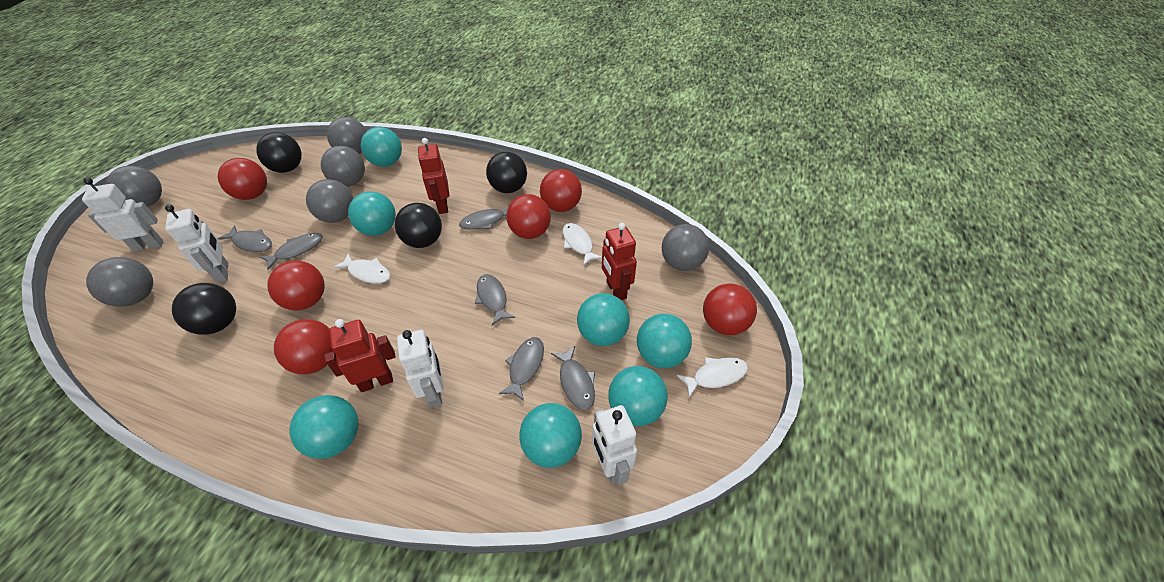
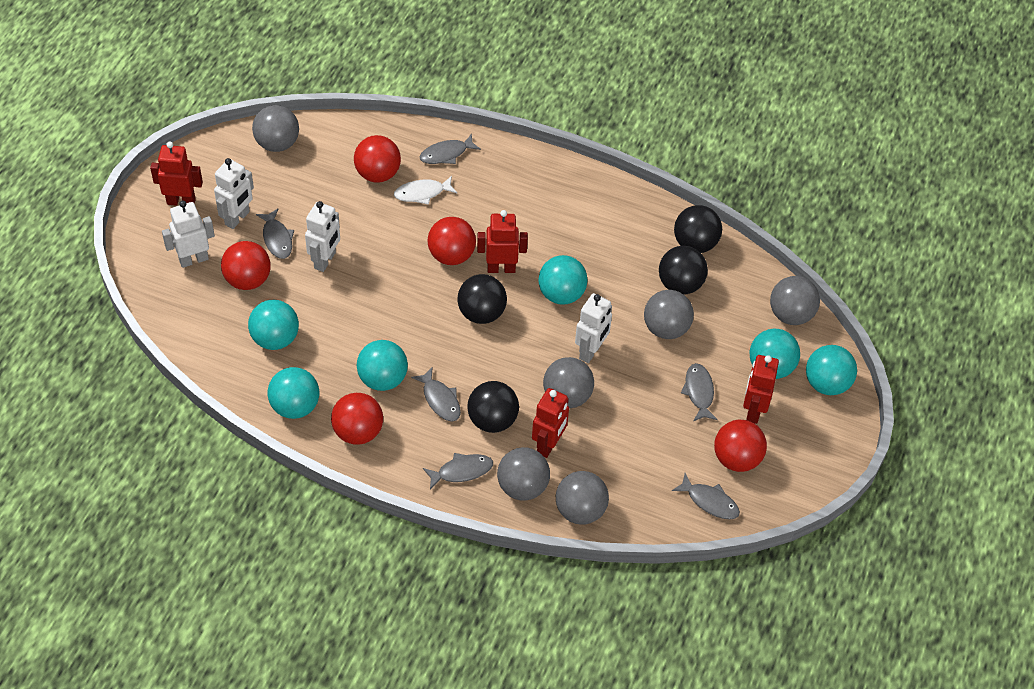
red ball: [218,158,267,200] [267,261,325,311] [274,319,334,374] [506,194,551,239] [540,169,582,212] [703,284,757,335] = 6 -> [221,241,270,290] [331,393,383,444] [354,135,401,183] [427,217,476,265] [714,420,767,472] = 5
red robot: [324,319,396,392] [418,138,449,214] [602,223,637,300] = 3 -> [150,141,203,206] [477,210,528,273] [532,388,569,458] [743,355,779,424] = 4
turquoise ball: [289,395,359,459] [348,191,396,236] [361,127,402,167] [519,403,582,468] [577,293,630,346] [608,366,668,426] [637,314,692,368] = 7 -> [248,300,299,350] [267,367,320,419] [357,340,408,391] [538,255,588,305] [750,329,800,379] [806,345,857,395] = 6
white fish: [333,253,391,284] [563,223,602,266] [677,357,748,398] = 3 -> [394,176,457,205] = 1

